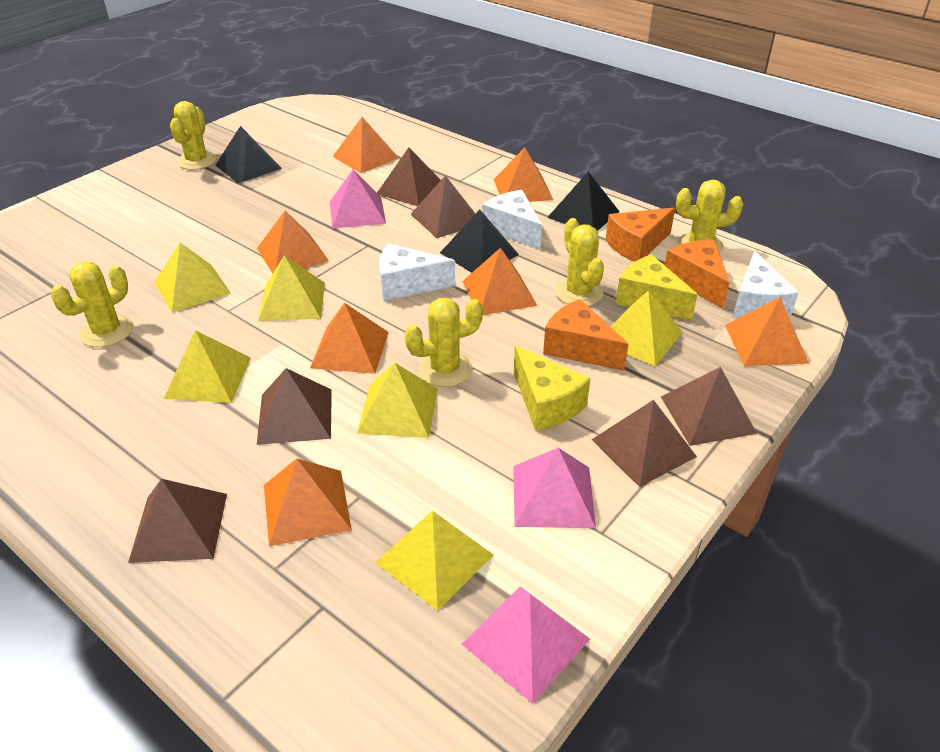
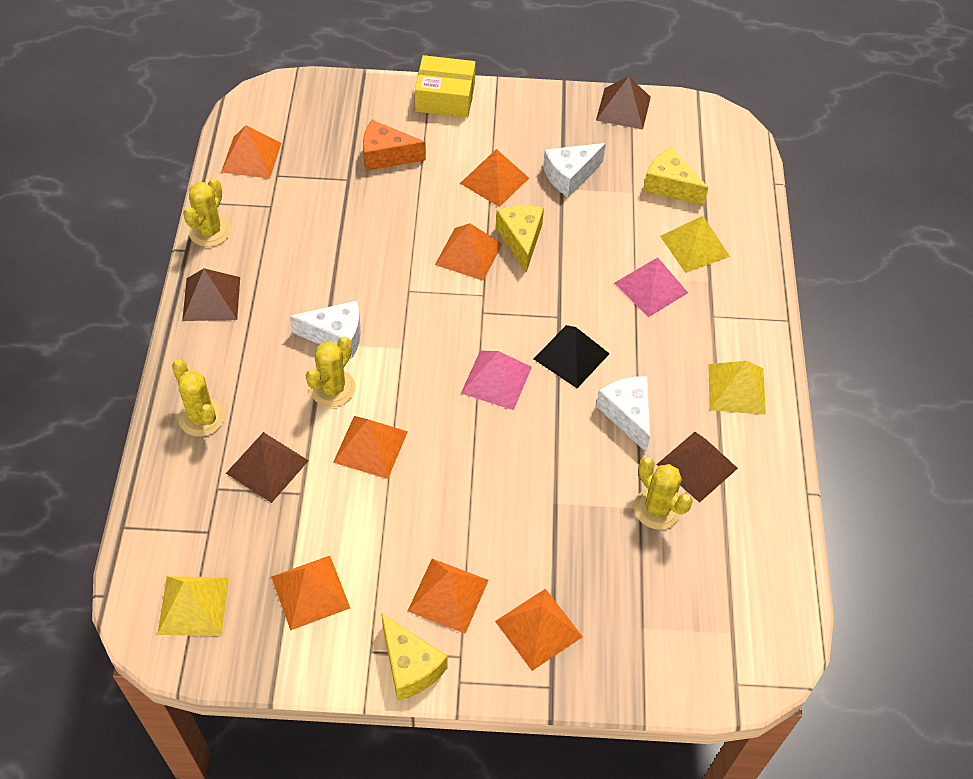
black pyramid: [215,126,282,183] [440,210,519,273] [548,172,620,231] = 3 -> [534,325,610,388] = 1
brown pyramid: [128,479,227,563] [257,368,332,445] [377,147,441,206] [411,175,475,238] [591,400,697,487] [661,367,757,446] = 6 -> [182,268,240,321] [226,432,309,503] [596,76,651,130] [656,432,738,503] = 4
orange cheese: [543,299,628,371] [605,208,675,262] [665,240,730,308] = 3 -> [363,120,426,171] = 1
pink pyramid: [330,170,386,229] [462,586,590,704] [513,448,596,528] = 3 -> [461,351,532,410] [615,258,688,317] = 2
yellow box: none = 0 -> [415,55,476,118] = 1
yellow cactus: [51,261,133,347] [170,101,216,170] [405,298,483,387] [555,218,604,306] [676,180,743,253] = 5 -> [172,359,225,437] [183,178,231,247] [306,337,356,407] [634,457,693,530] = 4
yellow cheese: [514,345,591,431] [616,254,698,321] = 2 -> [381,613,448,701] [496,205,544,273] [643,147,708,206] = 3
yellow pyramid: [154,243,231,313] [164,330,251,403] [258,255,325,321] [357,362,438,438] [375,511,493,611] [611,290,683,366] = 6 -> [157,576,229,636] [660,216,730,273] [708,361,766,415] = 3

